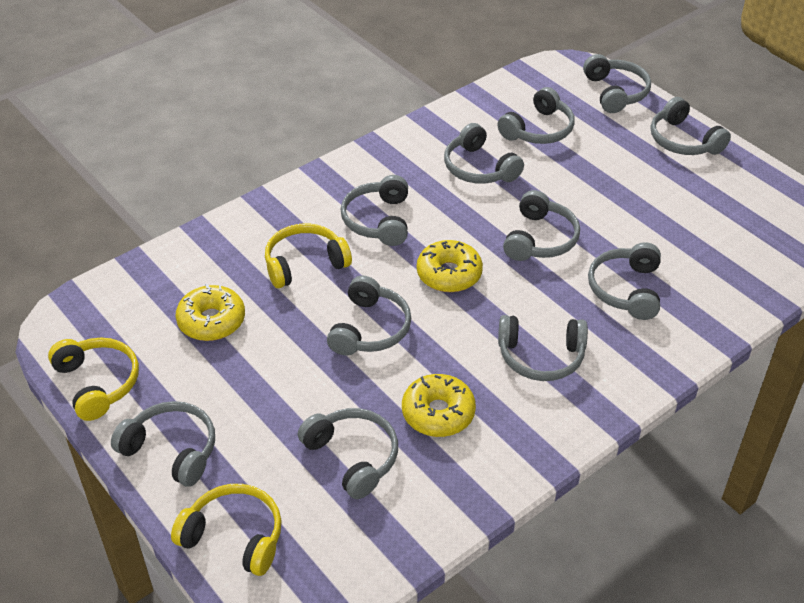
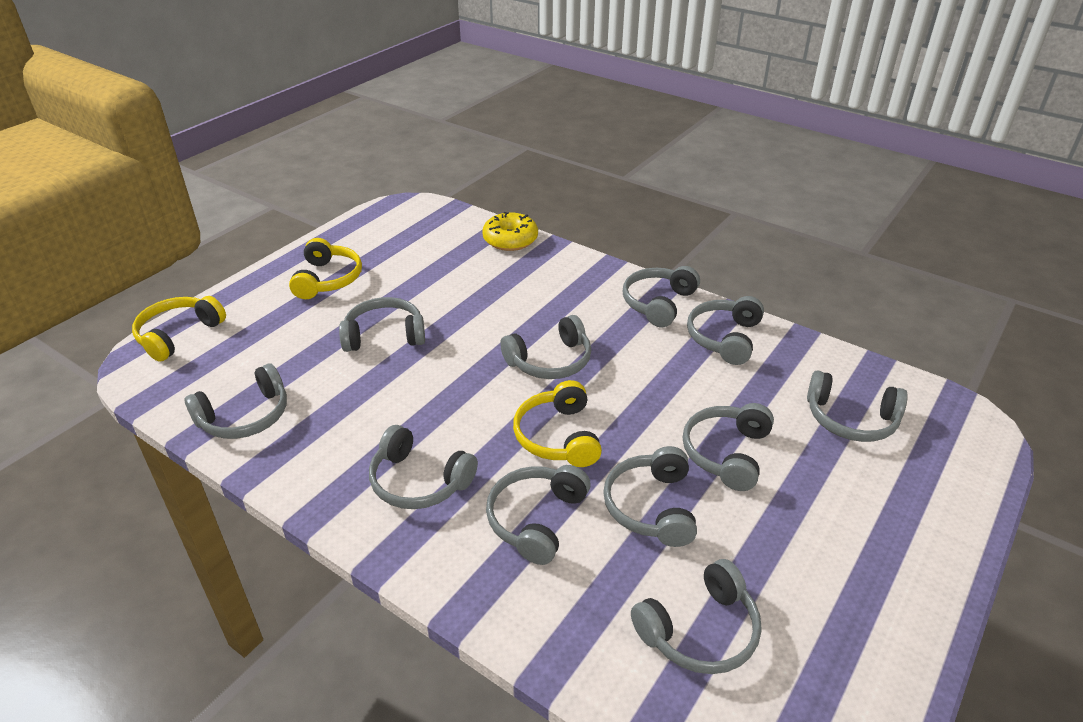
yellow donut: [175,284,245,341] [402,374,476,437] [417,240,483,292] = 3 -> [482,212,538,251] = 1

